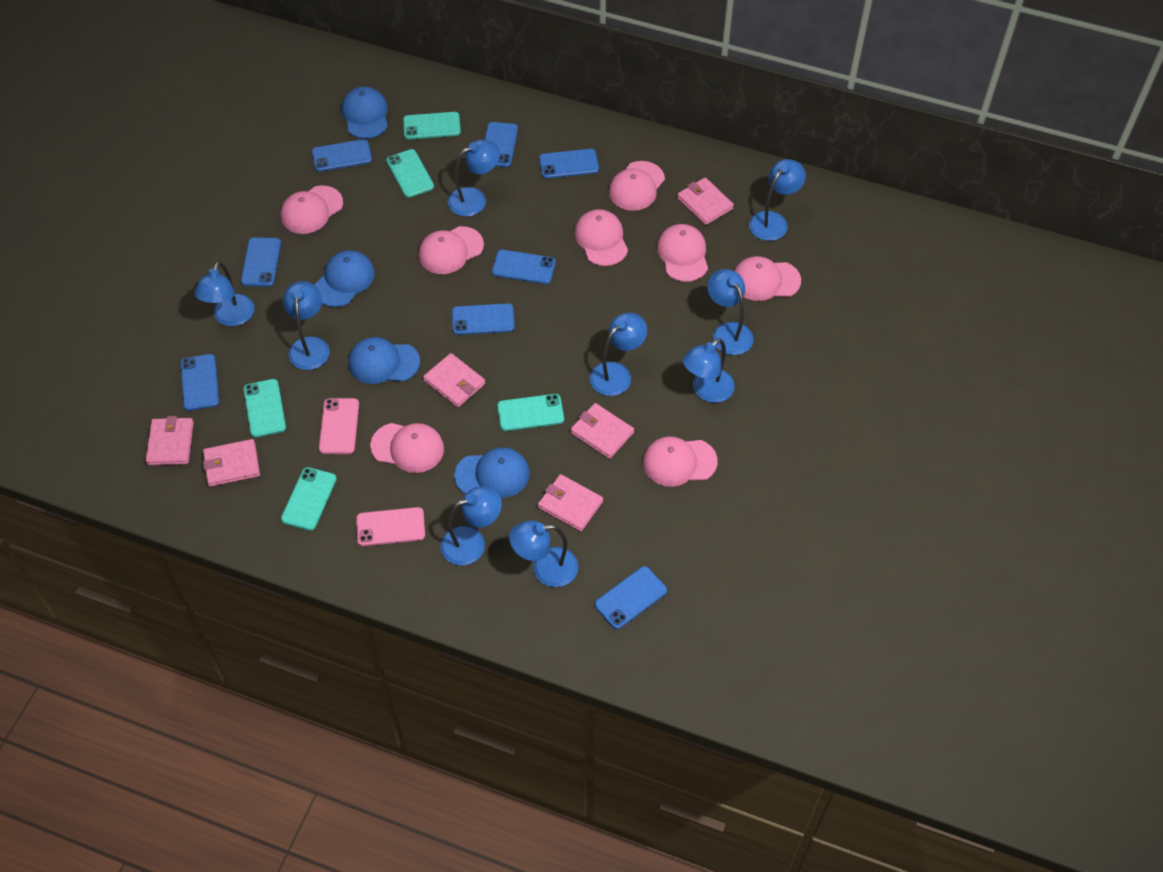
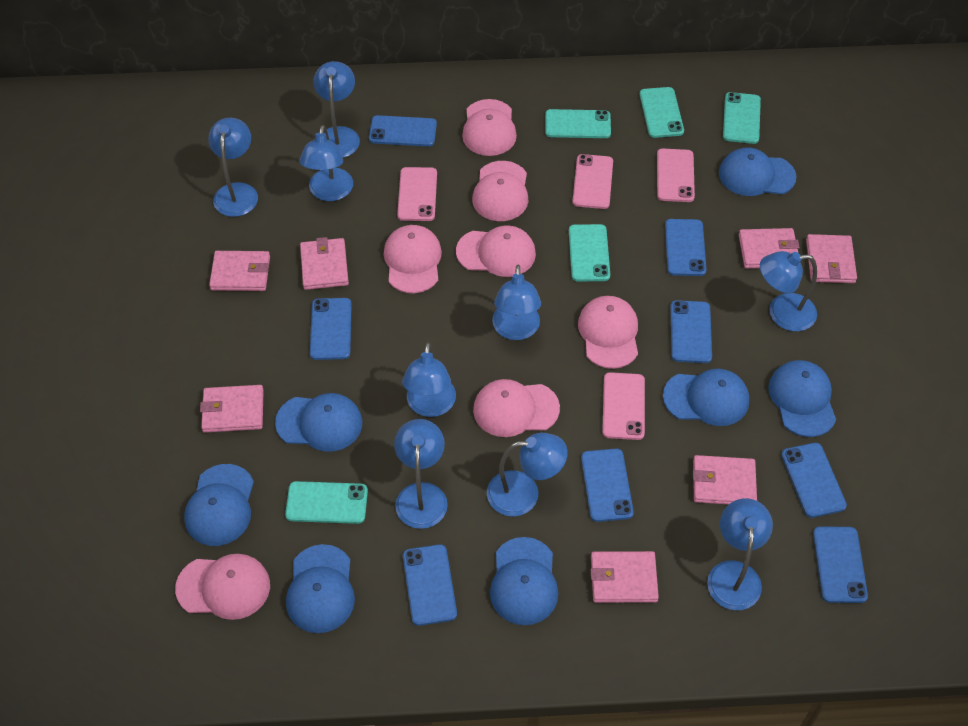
blue cap: [315,250,375,307] [342,86,388,139] [349,337,420,384] [454,447,530,498] = 4 -> [184,464,254,546] [275,393,362,452] [286,544,355,633] [490,537,558,625] [663,369,749,426] [719,148,797,196] [768,360,836,437] = 7
pink cap: [281,185,343,234] [370,423,444,473] [419,226,484,274] [574,209,628,266] [609,161,665,211] [643,436,718,487] [657,224,708,282] [734,256,801,301] = 8 -> [175,554,270,620] [384,225,442,293] [456,225,536,277] [462,99,517,156] [472,161,528,221] [473,379,560,437] [578,296,638,369] = 7
pink phone: [319,398,359,454] [356,507,425,546] = 2 -> [397,167,437,221] [572,154,613,209] [602,372,645,440] [657,148,695,202] = 4
pink wallet: [146,416,194,465] [203,439,260,487] [423,353,485,407] [538,474,603,531] [570,403,634,459] [677,178,734,225] = 6 -> [200,385,264,433] [209,251,270,291] [300,237,349,290] [591,551,659,603] [693,455,757,505] [739,228,800,268] [806,234,857,283] = 7

